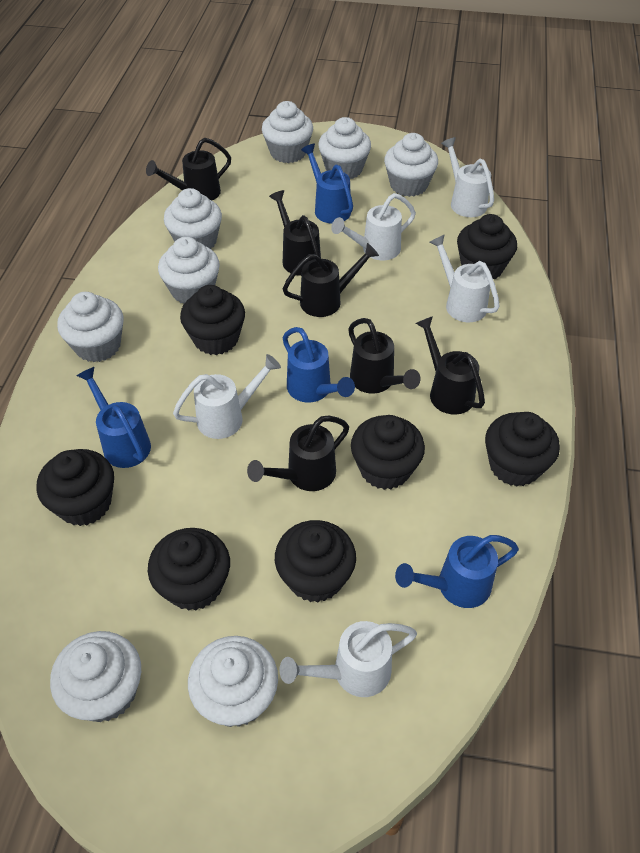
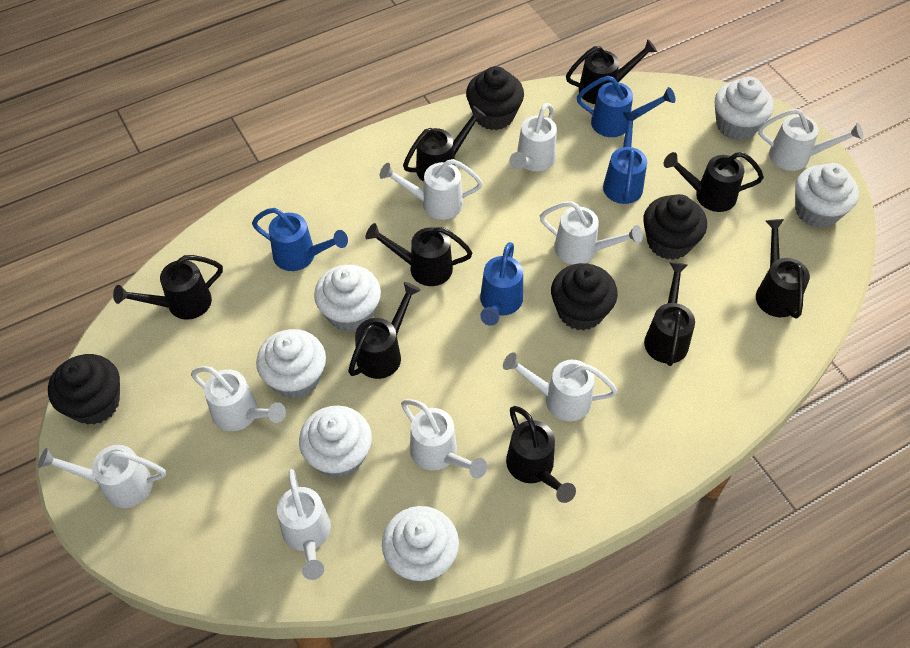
black cupcake: [36,449,114,526] [148,528,230,611] [180,285,245,355] [275,520,356,603] [351,415,425,490] [457,214,517,279] [485,412,560,486] = 7 -> [48,354,120,425] [466,66,524,130] [551,263,618,331] [643,194,707,260] = 4
black watering can: [146,138,231,200] [247,416,349,491] [269,190,321,276] [283,243,379,317] [348,318,421,393] [415,316,485,415] = 6 -> [113,255,223,320] [348,282,421,379] [366,223,473,286] [403,106,486,182] [506,406,576,503] [566,39,657,104] [644,262,695,366] [664,152,764,212] [756,219,810,319] = 9
white cupcake: [50,631,141,722] [57,292,123,362] [158,237,220,303] [164,188,222,249] [188,636,278,727] [262,101,313,163] [318,117,371,179] [384,133,438,197] = 8 -> [256,329,326,399] [299,406,372,478] [314,265,381,332] [382,506,459,583] [715,77,774,141] [795,163,859,228] = 6
white watering can: [173,354,281,439] [279,621,417,697] [331,193,416,260] [430,234,500,322] [441,137,494,217] = 5 -> [38,445,166,508] [191,366,286,431] [277,469,331,580] [380,159,483,220] [401,399,487,479] [503,352,618,421] [510,103,557,171] [540,201,643,265] [758,108,863,171] = 9

